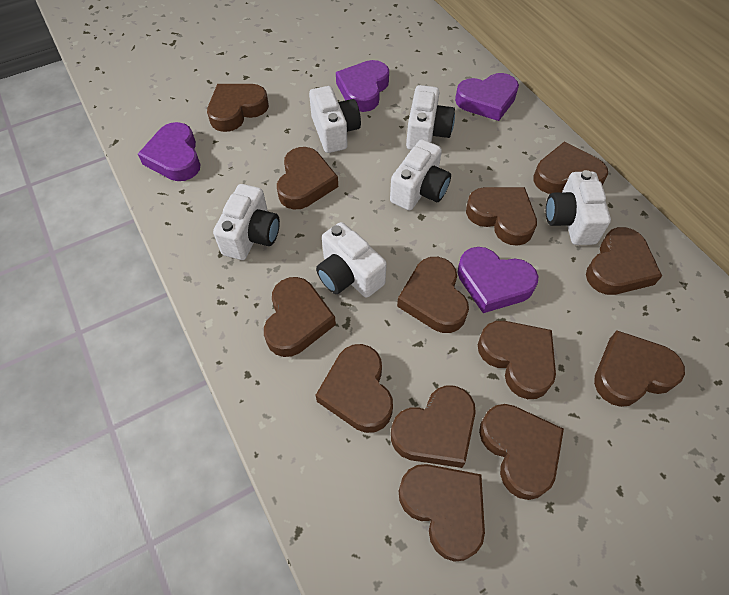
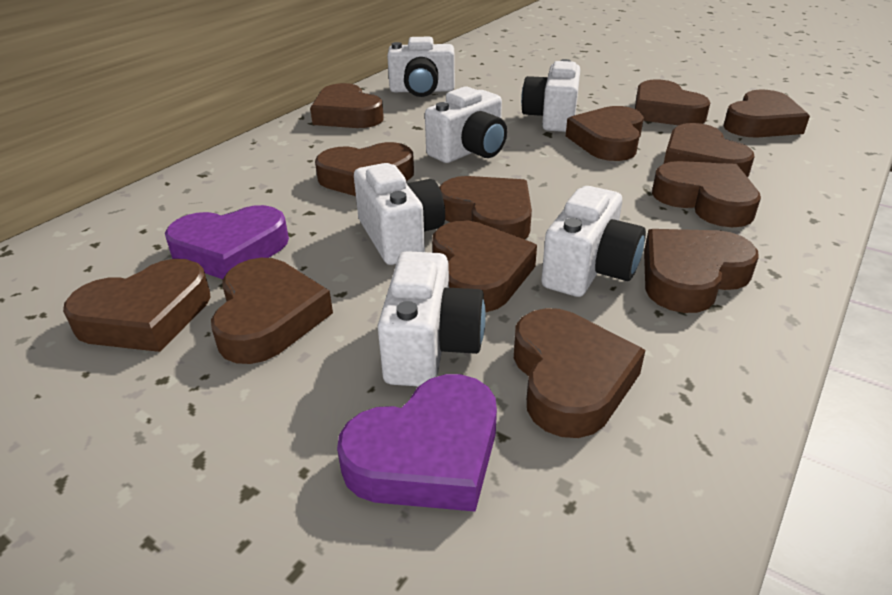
purple heart: [138,122,200,181] [336,60,389,112] [455,73,519,121] [458,247,538,313] = 4 -> [165,205,289,279] [337,374,497,512] = 2

